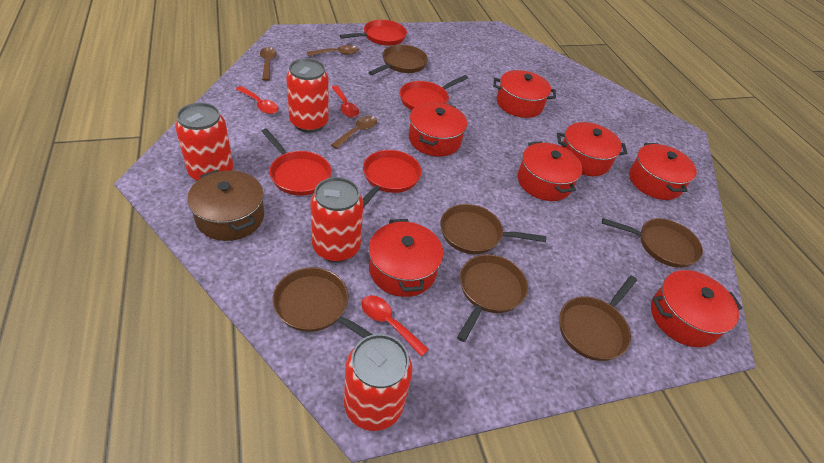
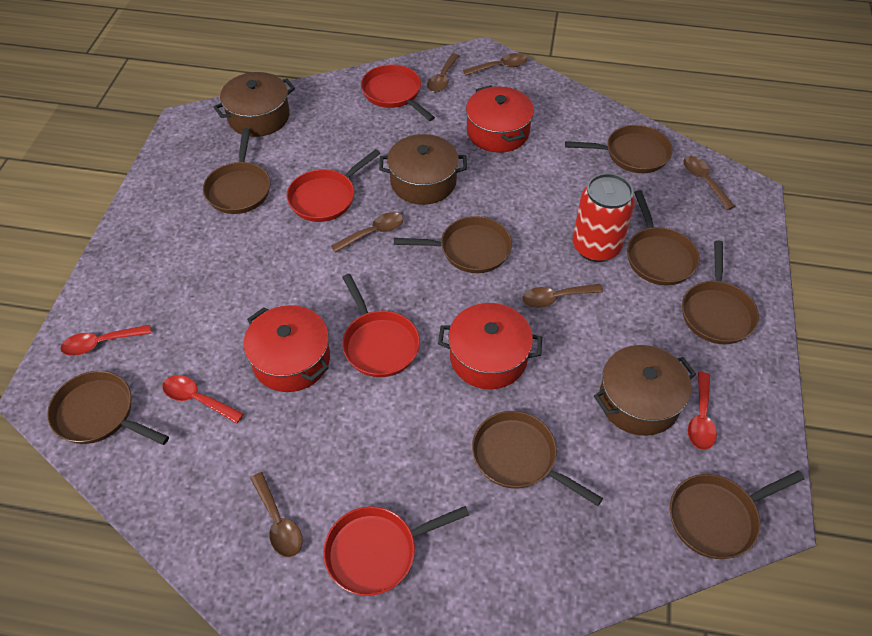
brown pan: [273,267,373,338] [368,45,428,75] [440,204,546,254] [457,254,528,342] [559,276,637,361] [602,218,703,268] = 6 -> [47,371,169,445] [203,128,271,214] [394,216,512,273] [472,411,603,506] [565,125,673,173] [627,190,700,286] [670,471,805,559] [682,240,759,344] = 8
brown pot: [187,170,264,241] = 1 -> [214,72,295,137] [379,134,467,205] [594,345,696,436] = 3
brown spoon: [260,47,277,81] [307,45,359,56] [331,116,377,149] = 3 -> [250,472,302,557] [331,212,403,253] [427,53,459,93] [463,53,527,76] [522,284,603,308] [683,156,735,210] = 6
red can: [175,103,233,181] [286,58,329,133] [310,177,363,262] [344,334,412,431] = 4 -> [572,173,635,262] = 1
red pot: [369,219,443,297] [409,102,467,157] [493,70,556,118] [518,141,583,201] [557,122,627,176] [629,143,697,200] [651,270,742,347] = 7 -> [243,305,330,392] [438,303,542,389] [466,85,534,153] = 3

